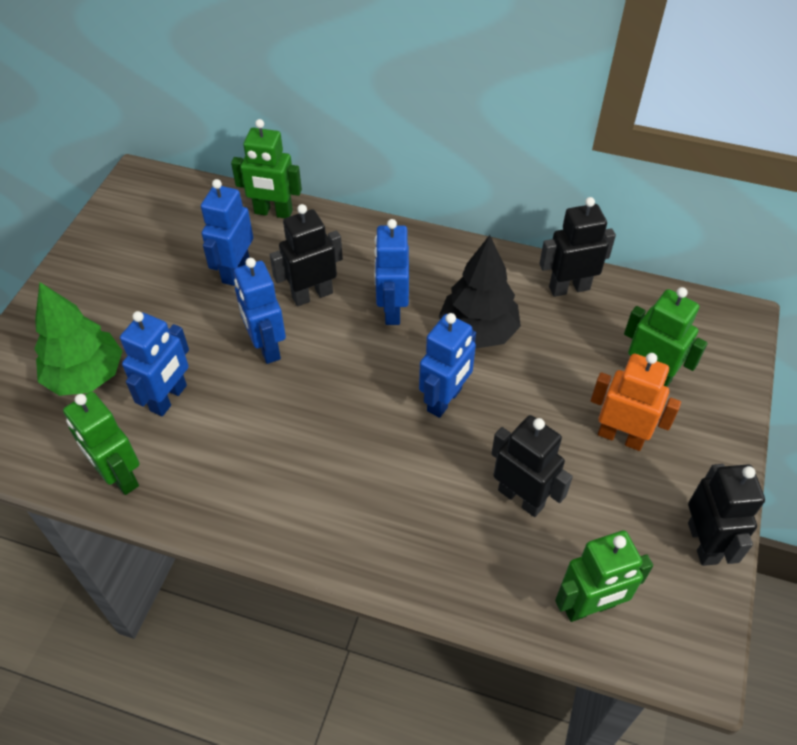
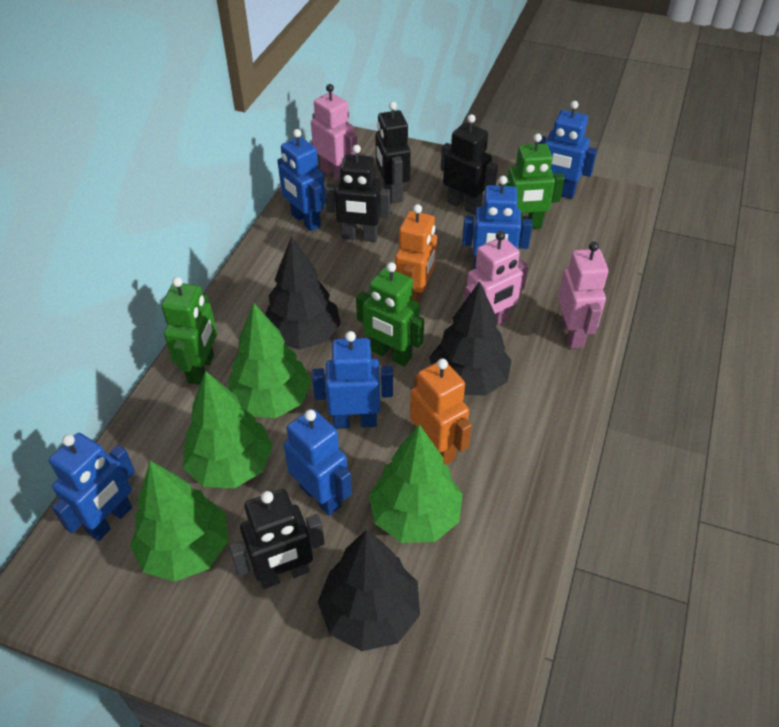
black tree: [439,235,521,348] = 1 -> [265,236,341,350] [318,530,420,651] [429,281,512,396] = 3
blue robot: [120,311,189,416] [201,179,253,286] [234,258,286,364] [374,219,409,325] [419,313,476,418] = 5 -> [49,433,135,541] [277,129,326,231] [284,409,352,516] [312,331,393,428] [462,176,532,269] [535,101,597,199] = 6
green robot: [63,392,139,495] [231,119,302,218] [555,530,653,622] [624,287,708,387] = 4 -> [161,277,217,385] [356,262,424,366] [499,133,565,229] = 3
green tree: [34,282,122,396] = 1 -> [130,461,229,582] [183,371,273,488] [228,303,312,418] [369,424,463,543] = 4
orange robot: [591,353,681,451] = 1 -> [395,204,437,303] [410,358,472,465] = 2
pink robot: none = 0 -> [311,84,357,181] [464,231,528,325] [558,242,608,349] = 3

